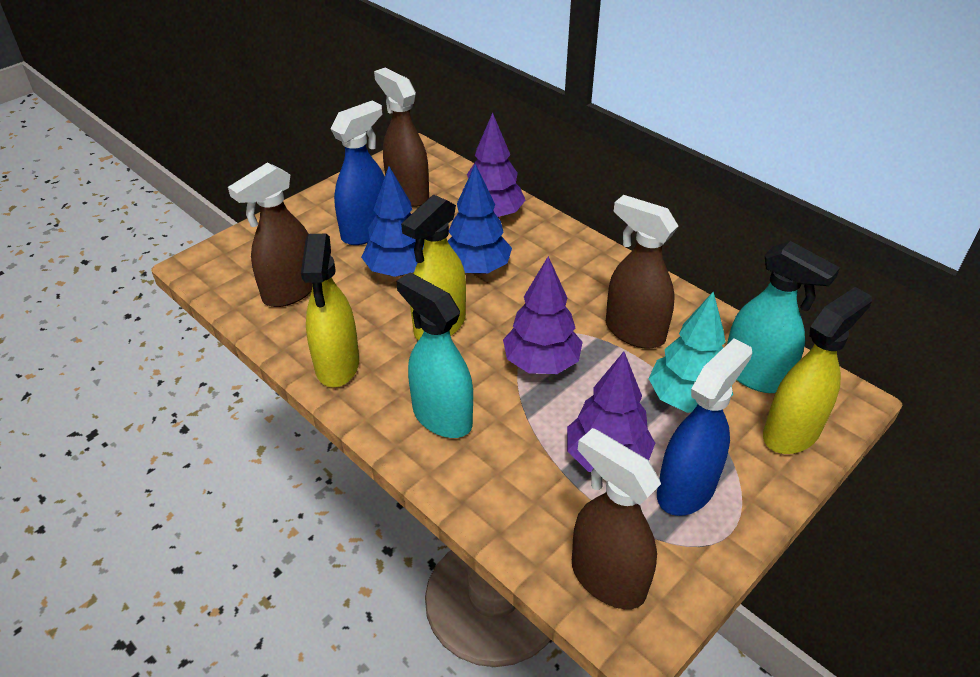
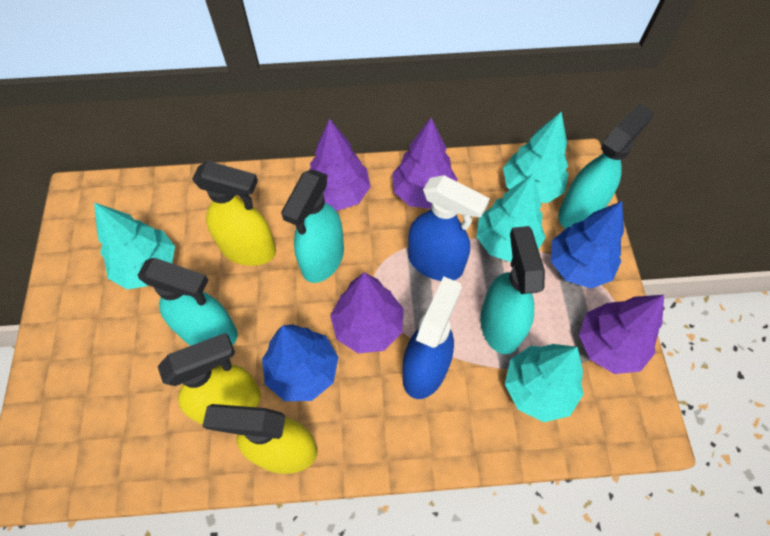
brown spray bottle: [228,162,313,307] [374,67,429,207] [572,428,661,609] [606,195,678,349] = 4 -> none = 0
purple tree: [467,113,526,218] [503,256,583,374] [567,352,655,472] = 3 -> [309,119,371,211] [330,272,404,353] [392,118,458,209] [579,295,664,374] = 4
turquoise spray bottle: [396,273,473,438] [727,241,840,393] = 2 -> [138,258,238,346] [281,170,344,283] [480,226,545,354] [558,104,653,229] = 4
turquoise tree: [649,291,733,413] = 1 -> [94,202,175,289] [476,174,545,262] [503,112,569,203] [505,344,583,422] = 4

